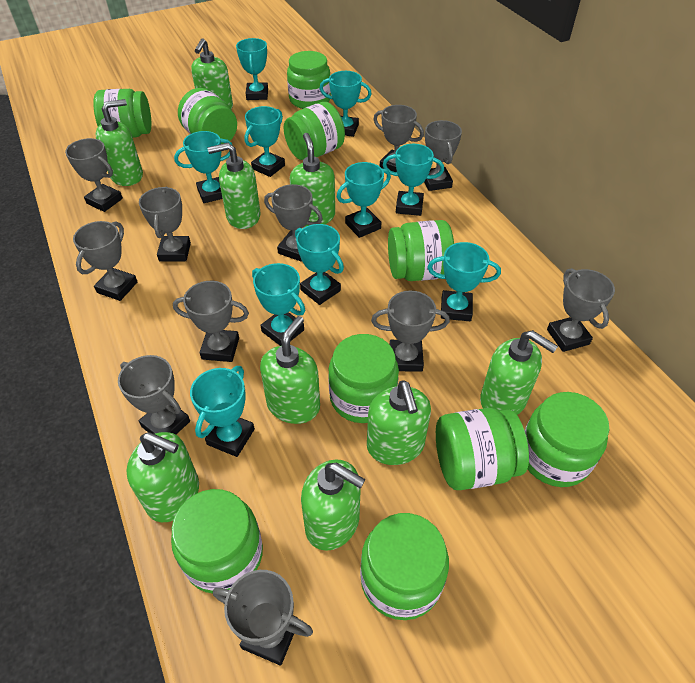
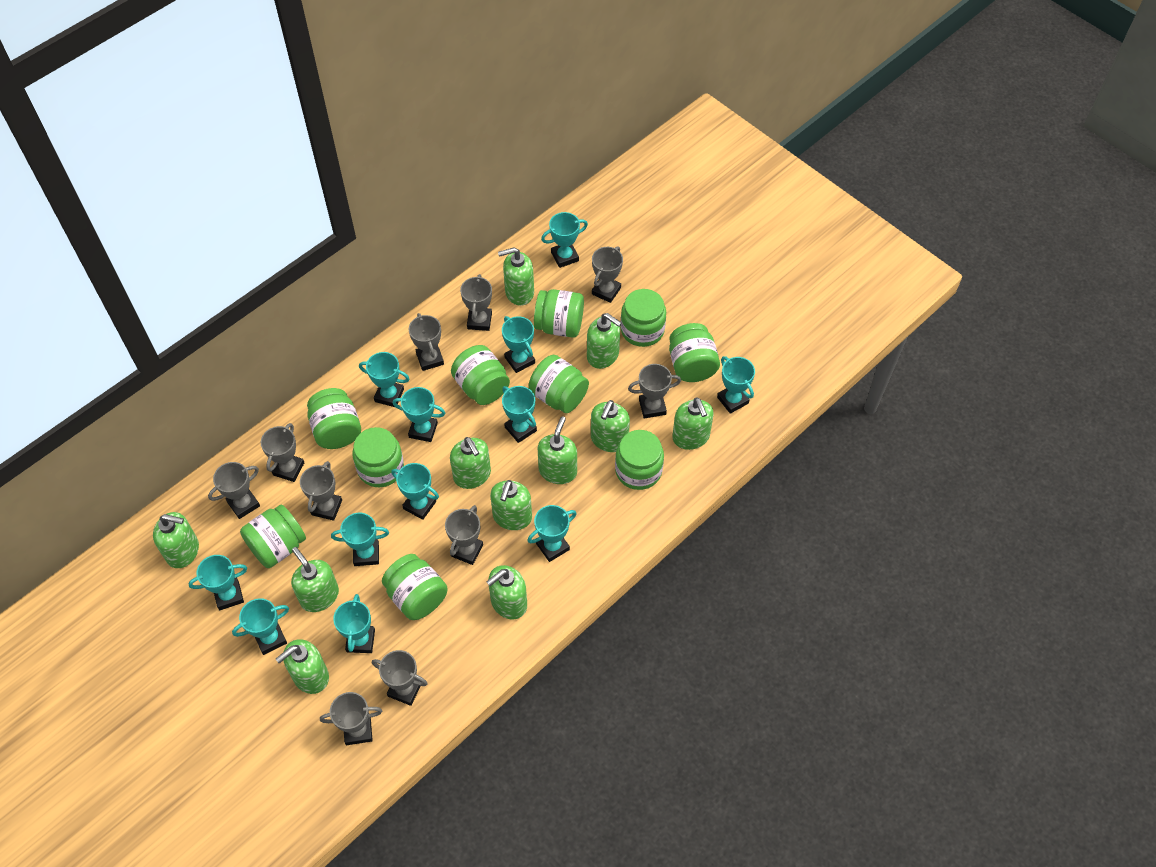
green soap dispenser: [95,99,143,186] [127,432,199,522] [191,38,233,109] [207,143,260,229] [260,316,320,424] [290,133,335,226] [301,459,365,551] [367,380,431,465] [480,330,558,415] = 9 -> [153,512,199,568] [276,639,329,694] [291,547,339,612] [450,437,491,489] [487,565,527,619] [490,480,532,530] [498,248,534,306] [537,416,577,484] [587,313,622,369] [591,400,630,452] [672,398,713,450] = 11
grey trophy: [65,138,123,212] [73,221,138,301] [118,355,190,435] [139,187,191,262] [173,281,249,362] [213,570,313,665] [264,184,323,262] [371,290,450,372] [373,105,424,172] [424,120,462,191] [547,268,615,352] = 11 -> [208,462,260,519] [260,423,304,482] [300,461,342,521] [320,692,382,745] [372,650,428,706] [409,313,444,371] [445,505,483,565] [460,274,492,331] [592,246,623,303] [628,364,681,419] = 10
turquoise trophy: [174,131,233,203] [190,366,255,457] [236,38,268,100] [245,106,285,177] [252,263,305,346] [295,224,344,305] [319,71,372,137] [337,162,391,238] [383,144,444,216] [428,242,501,321] = 10 -> [188,555,247,610] [232,598,289,655] [331,513,389,566] [333,594,375,653] [359,352,409,407] [392,463,439,520] [393,387,445,442] [502,316,535,373] [502,386,537,443] [528,505,577,562] [541,212,588,268] [717,356,755,414] = 12

